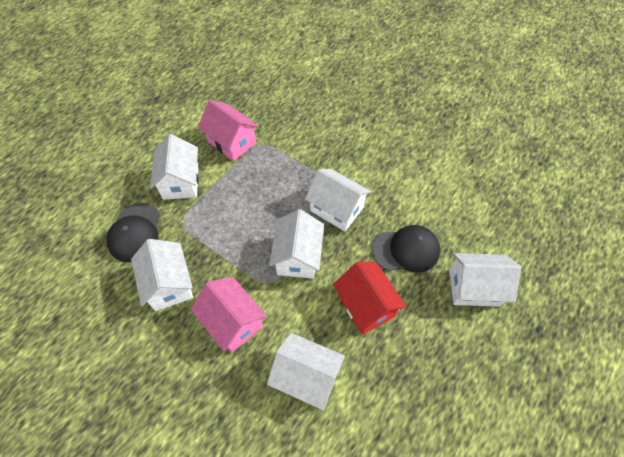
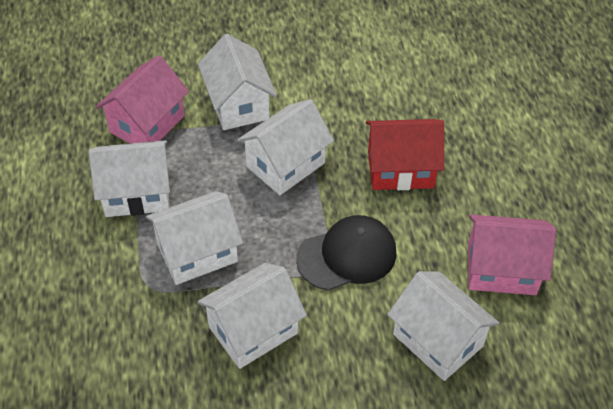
black cap: [106,203,160,262] [372,225,441,273] = 2 -> [296,215,397,291] = 1

